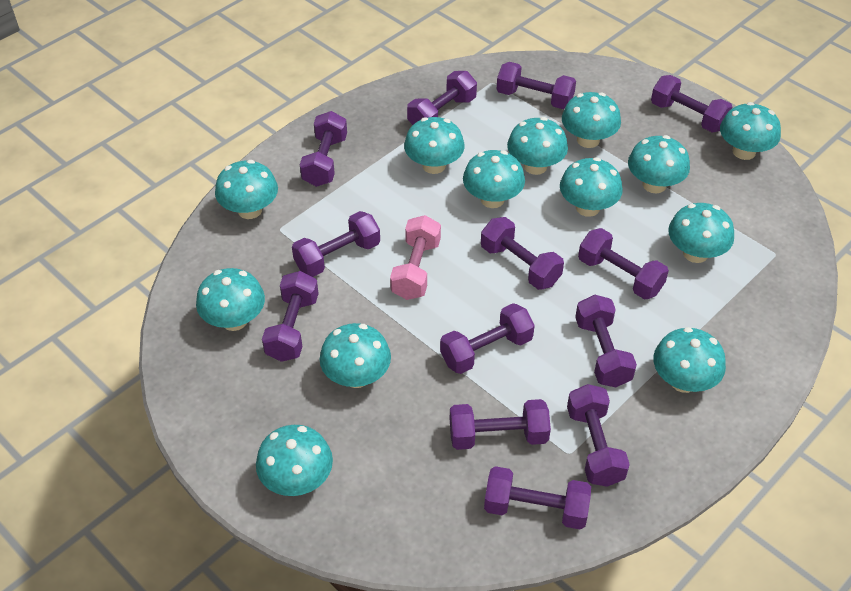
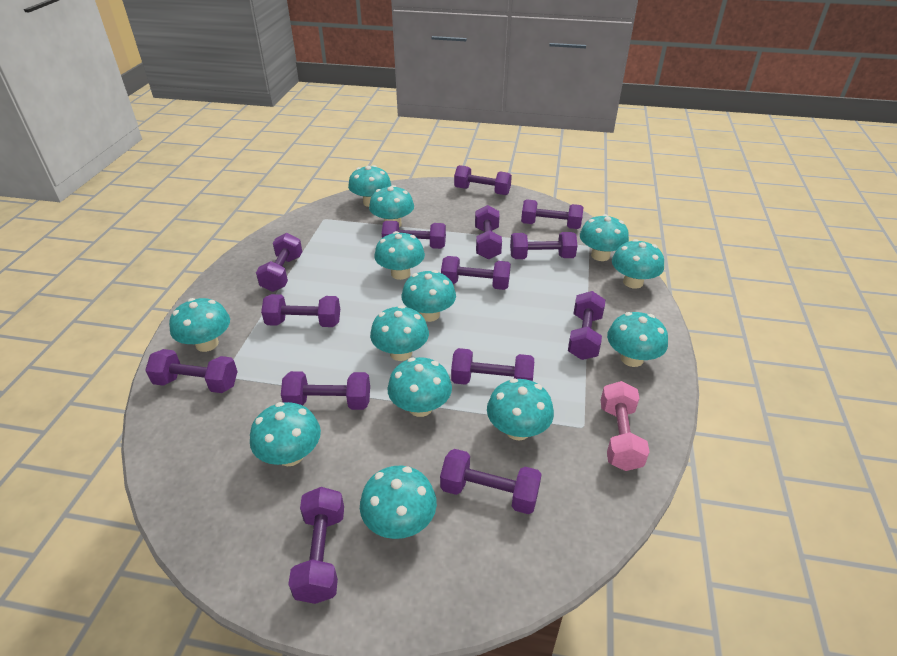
purple dumbbell: [262,271,319,362] [292,211,380,277] [300,111,347,187] [407,71,477,125] [440,303,535,374] [450,399,551,450] [481,217,564,290] [484,466,591,530] [497,62,576,109] [567,384,630,487] [575,295,637,387] [578,228,669,299] [651,75,732,132] = 13 -> [145,349,238,393] [256,233,302,292] [261,294,340,327] [281,371,370,410] [288,487,344,604] [382,221,446,249] [440,449,542,514] [441,256,511,290] [451,348,534,385] [454,165,512,195] [475,205,502,260] [510,232,578,259] [521,199,584,229] [568,291,605,360] = 14

